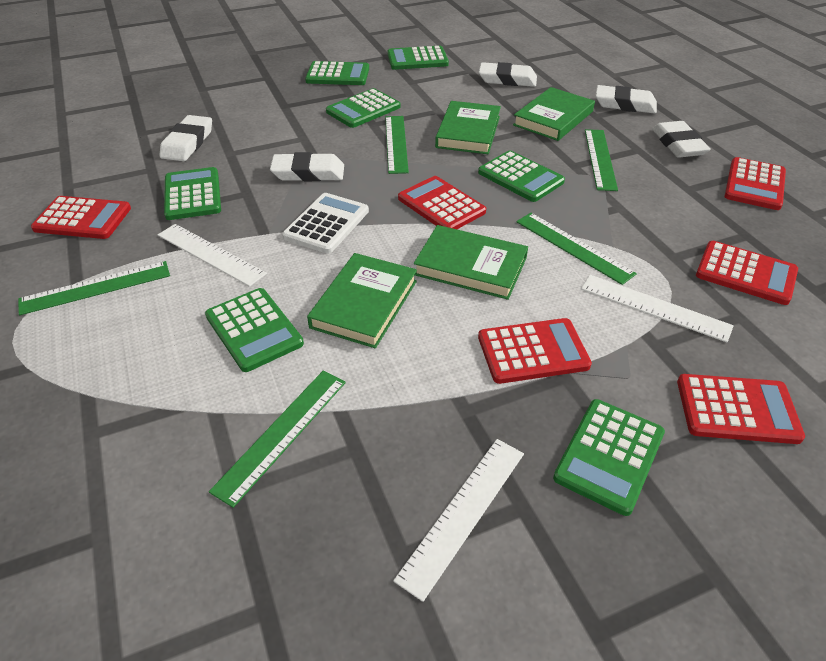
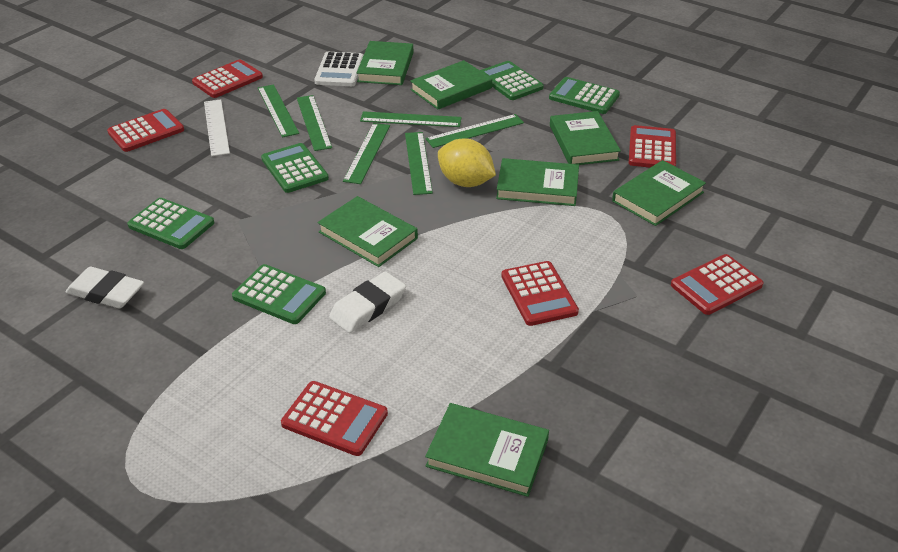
green book: [307,253,417,349] [414,225,528,300] [435,101,501,154] [513,87,595,141] = 4 -> [318,196,418,267] [357,41,413,85] [410,60,492,110] [425,403,549,497] [496,158,579,206] [550,111,621,165] [612,160,706,226] = 7
green calculator: [164,167,221,220] [205,288,304,372] [305,61,369,85] [326,88,401,128] [388,46,449,70] [478,150,565,202] [553,399,665,516] = 7 -> [127,198,214,249] [232,264,326,324] [261,143,329,193] [480,61,544,100] [549,77,620,114] = 5
green ruler: [18,261,170,315] [209,371,346,508] [385,116,409,174] [516,213,637,285] [585,129,618,191] = 5 -> [258,84,299,138] [297,95,332,151] [343,123,390,184] [360,111,462,127] [405,132,433,195] [425,114,524,148] = 6
white eraser: [160,115,212,161] [270,152,344,181] [479,62,537,87] [595,85,657,114] [652,121,711,158] = 5 -> [66,267,144,308] [329,271,406,333] = 2
white ruler: [158,224,267,287] [393,439,524,602] [581,275,734,342] = 3 -> [204,99,230,156] = 1
yellow lemon: none = 0 -> [438,138,496,187] = 1

